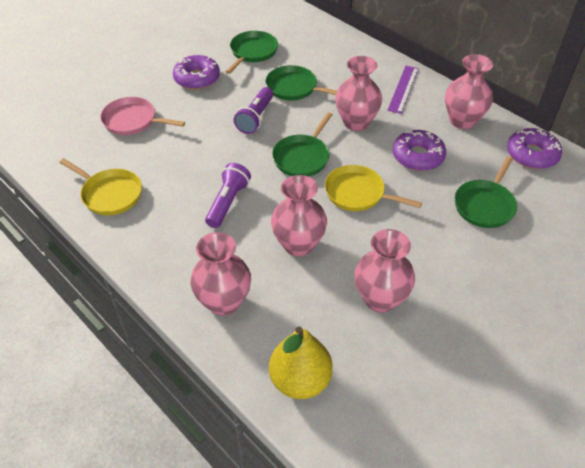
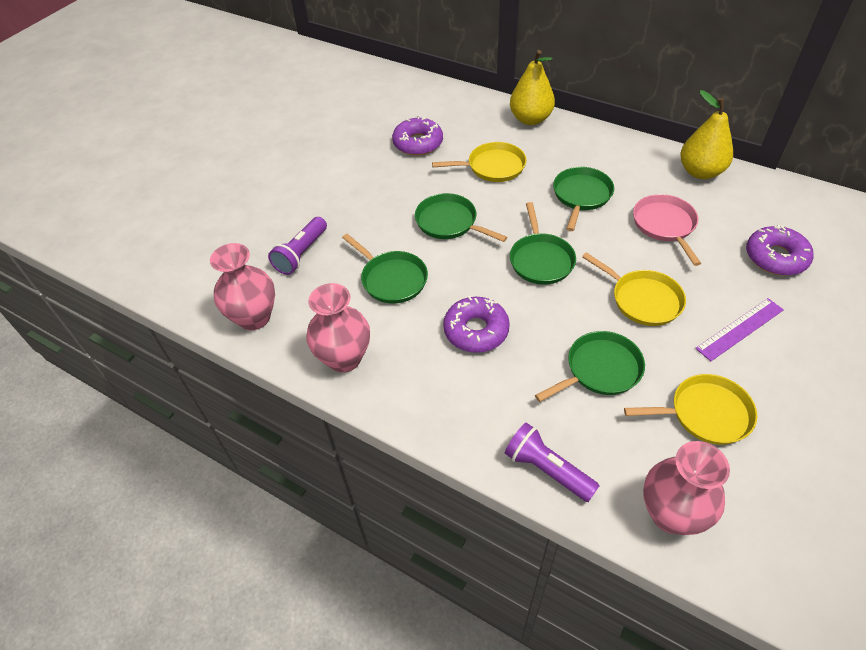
green pan: [225,31,278,74] [266,65,337,100] [272,112,332,177] [455,156,517,228] = 4 -> [342,234,428,304] [415,193,507,242] [510,202,576,285] [535,331,645,402] [553,167,614,231] = 5
pink vase: [190,232,251,316] [271,175,327,257] [335,56,382,131] [355,229,415,313] [445,54,493,129] = 5 -> [210,243,275,330] [306,283,370,372] [643,441,730,535] = 3
yellow pan: [59,158,142,215] [325,165,422,211] = 2 -> [432,142,526,182] [582,252,686,326] [624,374,757,445] = 3
yellow pear: [269,326,333,399] = 1 -> [510,50,555,125] [680,90,733,179] = 2

